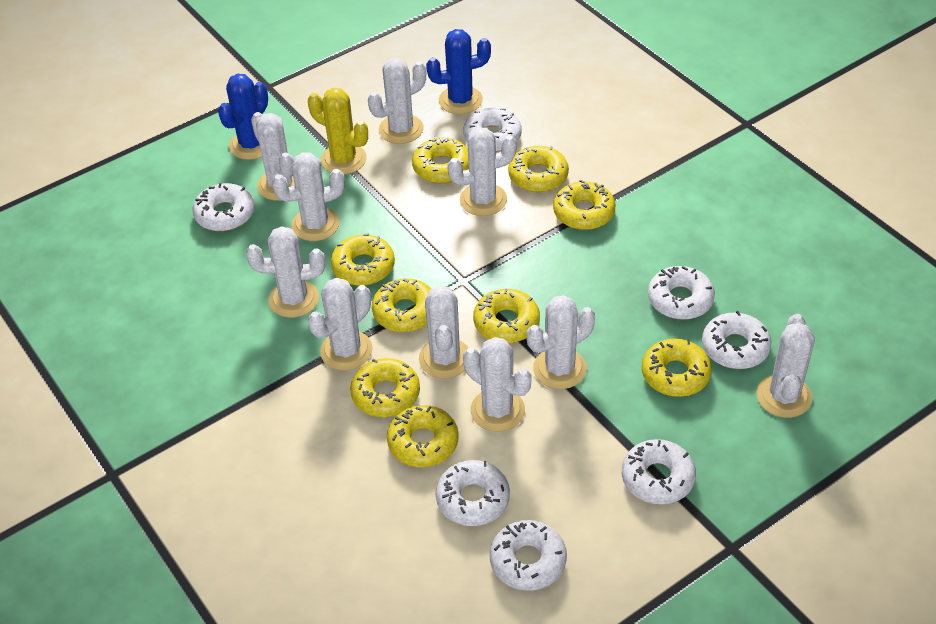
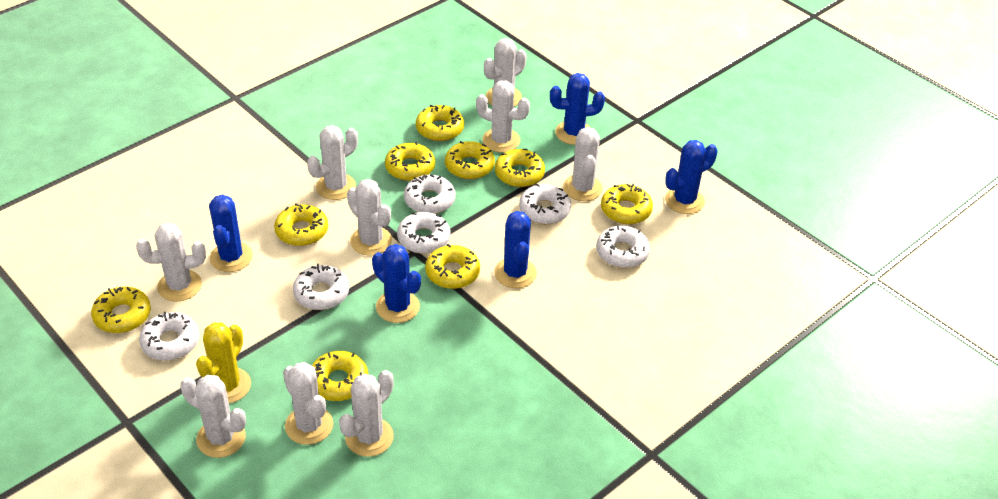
blue cactus: [218,74,268,160] [426,29,491,114] = 2 -> [209,195,253,272] [372,244,421,323] [494,211,537,288] [550,73,605,145] [665,140,718,214] = 5
white cactus: [246,226,325,318] [251,112,295,201] [272,152,345,241] [308,278,373,371] [368,58,426,144] [419,285,468,379] [447,127,517,216] [463,337,531,432] [527,295,595,389] [757,314,815,418] = 10 -> [136,223,206,301] [180,375,246,458] [283,362,333,445] [307,125,358,200] [339,370,394,457] [347,179,392,256] [476,80,530,153] [484,38,527,107] [563,127,603,201] = 9
white donut: [193,183,255,231] [436,460,510,526] [463,108,522,152] [490,520,567,591] [622,439,696,504] [648,266,715,320] [702,311,771,369] = 7 -> [139,312,200,361] [293,264,349,310] [397,212,450,254] [404,174,456,214] [519,184,571,224] [596,226,650,268] = 6

